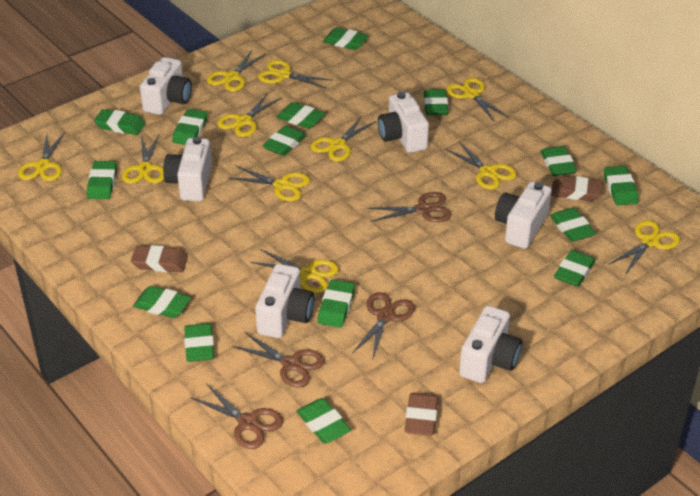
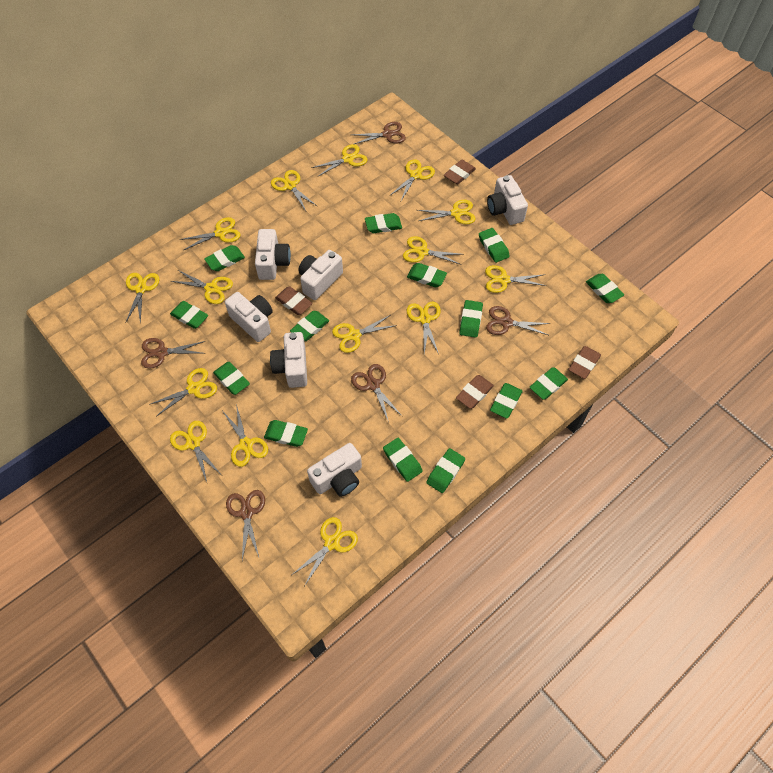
brown eraser: [131,245,188,272] [405,393,438,436] [551,176,603,201] = 3 -> [275,286,313,315] [444,160,476,184] [456,375,494,409] [568,346,601,379] = 4
brown scissors: [191,383,283,449] [232,332,325,388] [352,292,415,361] [367,192,452,222] = 4 -> [141,338,206,369] [226,490,265,560] [351,364,403,422] [352,122,406,144] [486,306,550,335] = 5
green eraser: [87,161,117,199] [94,109,145,135] [133,286,191,318] [172,109,208,145] [184,323,214,362] [263,126,306,156] [277,102,325,129] [296,398,351,444] [317,279,355,328] [323,27,369,50] [424,90,448,115] [541,146,577,176] [550,207,596,242] [554,250,595,287] [604,166,639,205] = 15 -> [170,301,208,329] [204,245,245,271] [213,362,250,395] [264,420,308,447] [290,311,329,341] [365,213,402,233] [383,438,423,482] [407,263,447,287] [426,448,465,493] [459,300,483,338] [479,228,510,263] [490,383,523,419] [529,367,568,400] [586,274,624,303] = 14
yellow scissors: [18,132,65,181] [122,135,164,184] [207,50,266,92] [217,93,282,137] [228,166,310,201] [251,249,339,293] [258,60,332,89] [311,116,376,162] [445,142,517,190] [446,78,509,121] [608,220,680,275] = 11 -> [125,273,159,324] [149,368,217,416] [170,421,221,482] [171,270,233,304] [179,217,241,250] [223,404,268,467] [271,170,317,211] [292,517,358,586] [311,144,367,177] [332,315,397,353] [389,159,435,201] [403,236,463,265] [406,302,441,354] [417,200,475,224] [485,265,547,293] = 15

